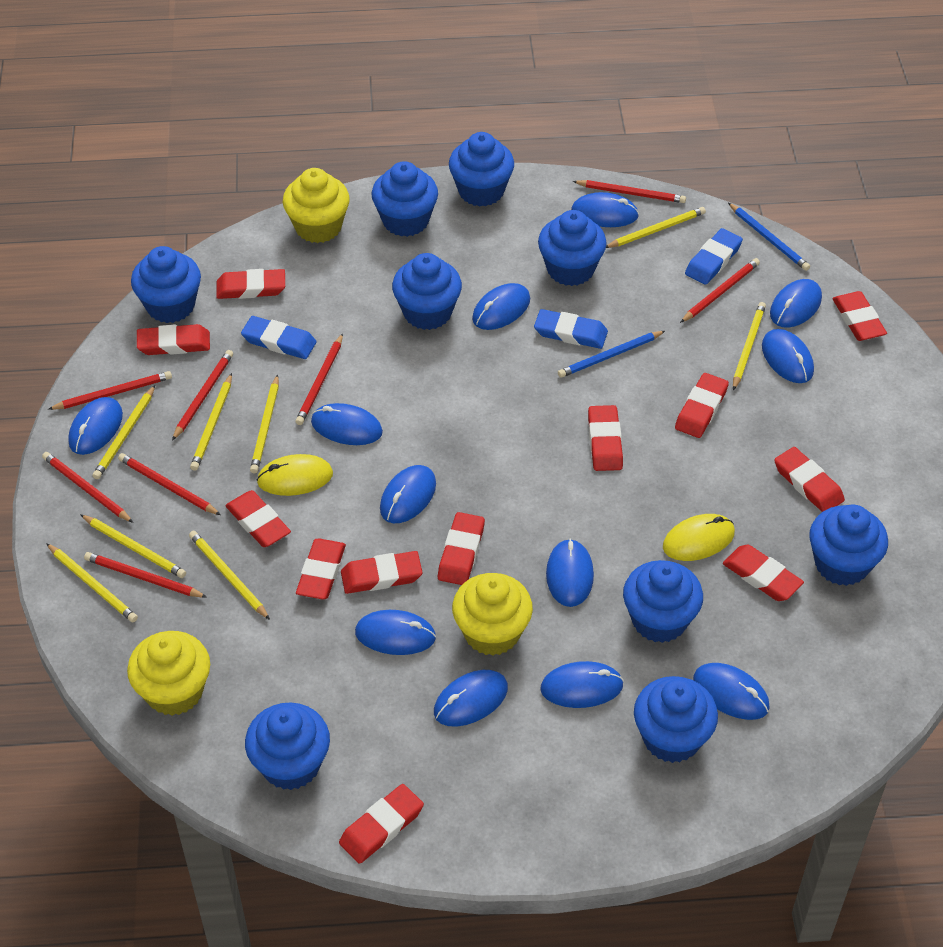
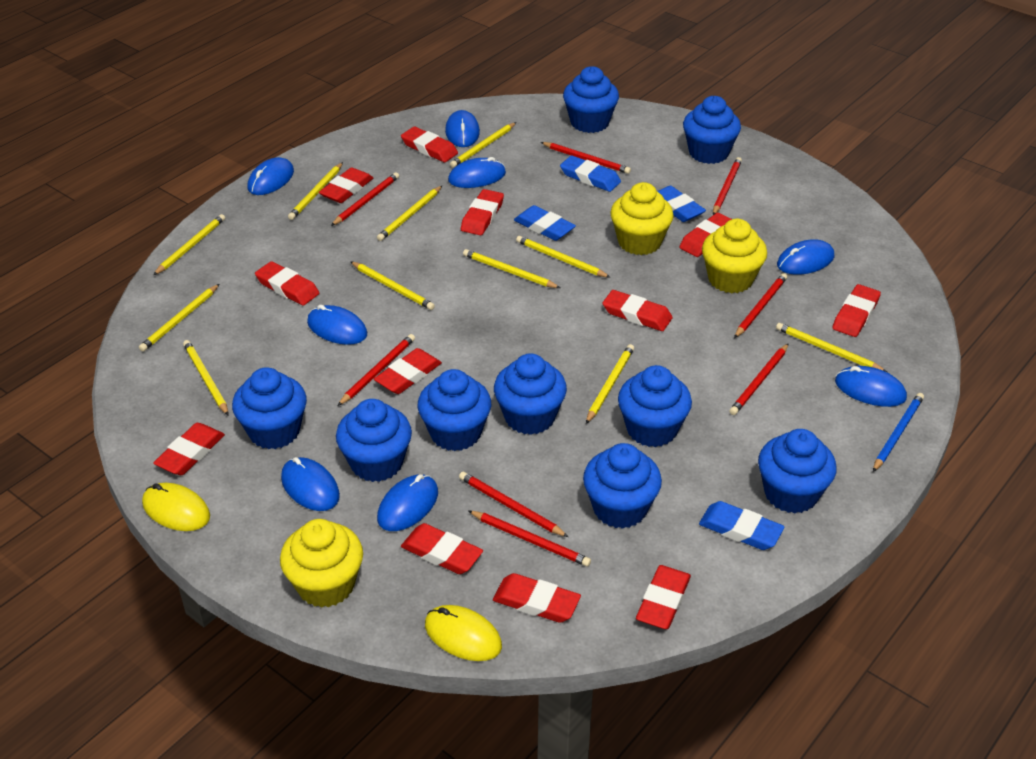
blue eraser: [241,316,316,359] [534,309,608,349] [685,228,743,285] = 3 -> [514,205,576,241] [560,155,621,192] [657,186,706,222] [699,501,785,550] = 4
blue mouse: [68,397,123,455] [311,403,383,445] [355,610,436,655] [380,465,436,523] [434,670,508,727] [472,283,530,330] [540,661,624,708] [546,539,594,607] [571,192,639,227] [693,663,770,720] [762,329,814,383] [770,279,822,328] = 12 -> [248,157,294,195] [281,457,340,511] [307,305,367,345] [377,474,438,531] [445,110,480,147] [448,157,506,188] [777,239,834,275] [835,366,907,407] = 8
blue pencil: [558,331,665,378] [728,203,810,271] = 2 -> [873,393,924,472] = 1
yellow pencil: [46,543,138,622] [80,514,186,578] [92,385,155,479] [189,531,270,620] [190,373,232,471] [250,374,279,473] [606,207,706,248] [733,302,766,390] = 8 -> [139,284,219,351] [153,214,225,275] [183,340,229,416] [288,162,343,220] [350,261,435,310] [377,186,442,241] [450,122,516,168] [463,249,560,288] [516,236,611,278] [586,344,634,424] [776,323,887,372] = 11

